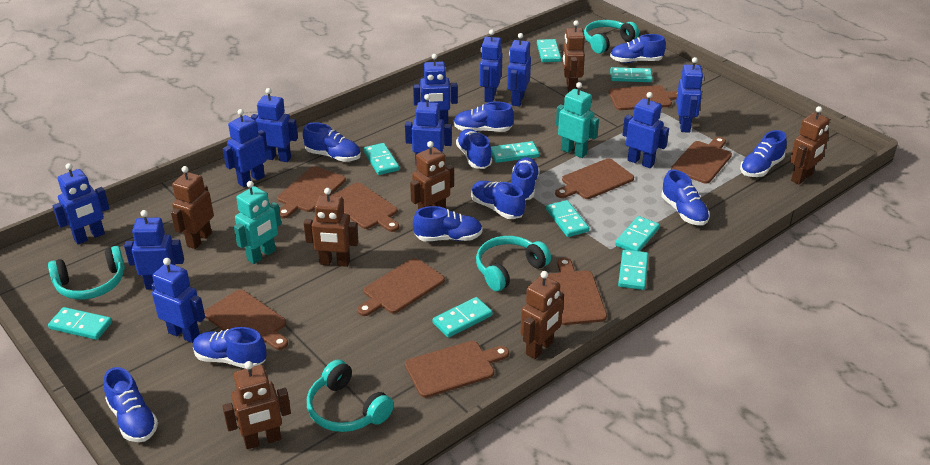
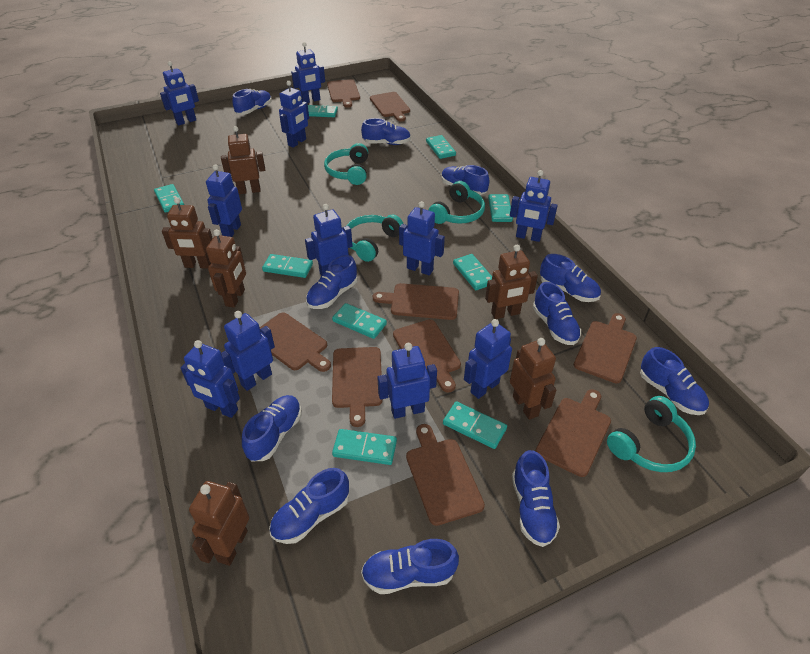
brown robot: [171,166,214,249] [222,361,291,449] [304,188,359,267] [410,141,454,209] [520,271,564,359] [562,20,585,93] [790,106,830,184] = 7 -> [162,197,213,269] [189,481,250,566] [206,229,246,308] [221,126,265,194] [485,245,538,319] [510,338,556,420] = 6
turquoise robot: [234,181,281,264] [556,82,599,158] = 2 -> none = 0

